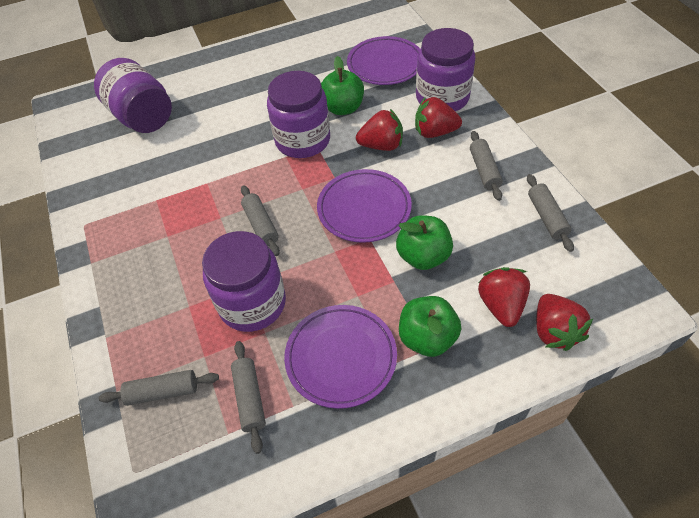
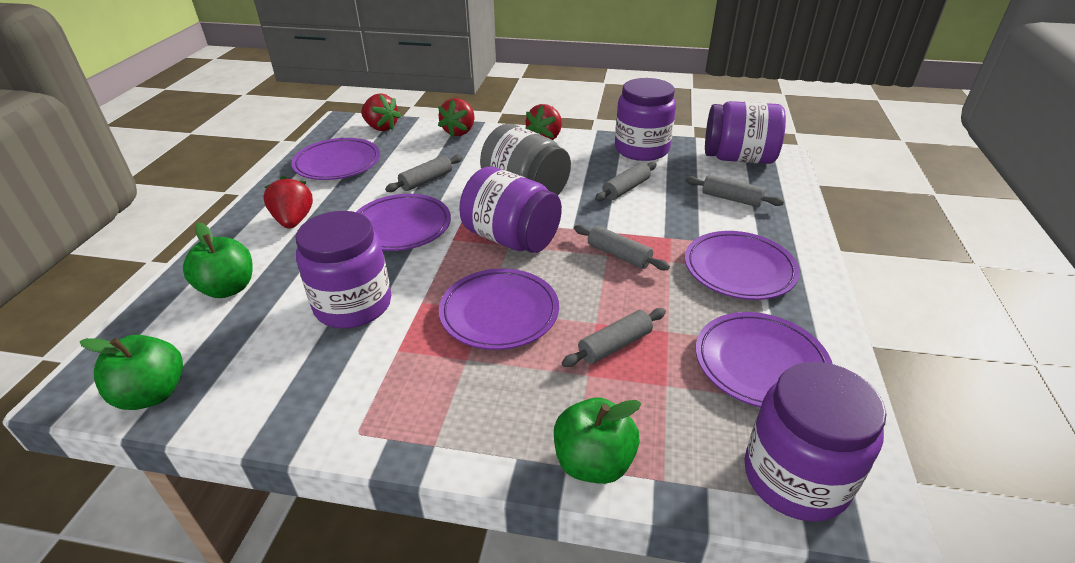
grey jar: none = 0 -> [480,124,571,196] = 1
purple jar: [94,58,172,133] [202,231,286,332] [267,71,330,158] [416,28,476,111] = 4 -> [295,211,391,328] [459,167,562,253] [615,78,676,161] [705,101,786,164] [744,362,886,522] = 5
purple plate: [284,305,397,409] [317,169,412,243] [347,36,420,85] = 3 -> [291,138,380,180] [356,194,451,251] [439,268,559,350] [685,231,800,300] [696,312,833,407] = 5

